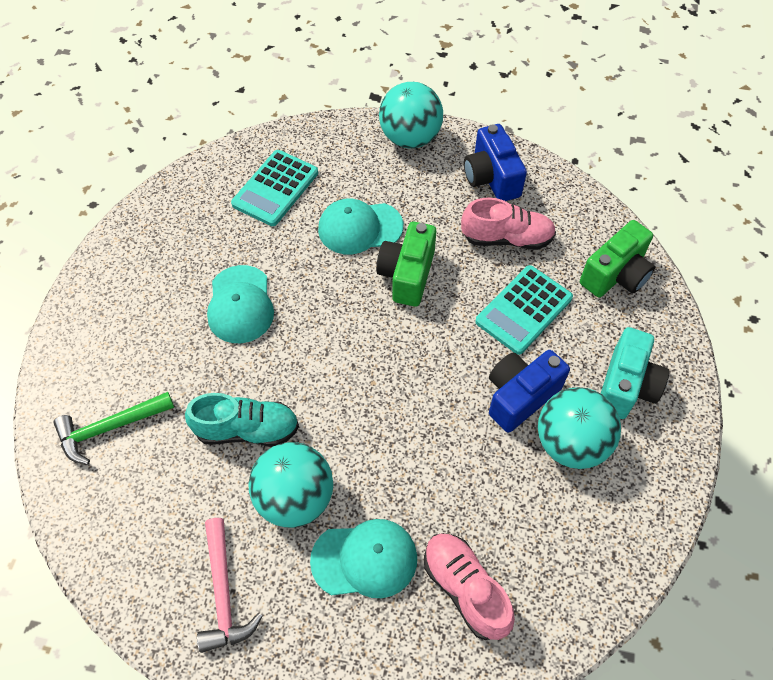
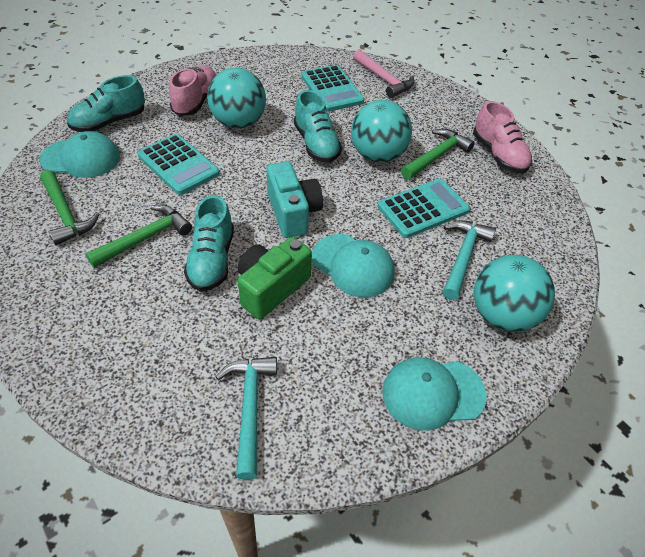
blue camera: [464,124,527,201] [489,350,570,433] = 2 -> none = 0
green camera: [376,222,436,307] [580,220,655,297] = 2 -> [238,237,312,319] = 1
green hammer: [53,392,174,465] = 1 -> [40,170,100,245] [86,205,192,268] [401,129,475,180] = 3
turquoise calculator: [231,150,318,226] [475,265,573,355] = 2 -> [138,134,220,195] [301,65,364,112] [378,179,470,238] = 3
turquoise hammer: none = 0 -> [216,357,277,480] [443,220,496,300] = 2
turquoise shoe: [185,393,299,446] = 1 -> [67,75,145,132] [184,195,234,292] [294,90,342,163] = 3

